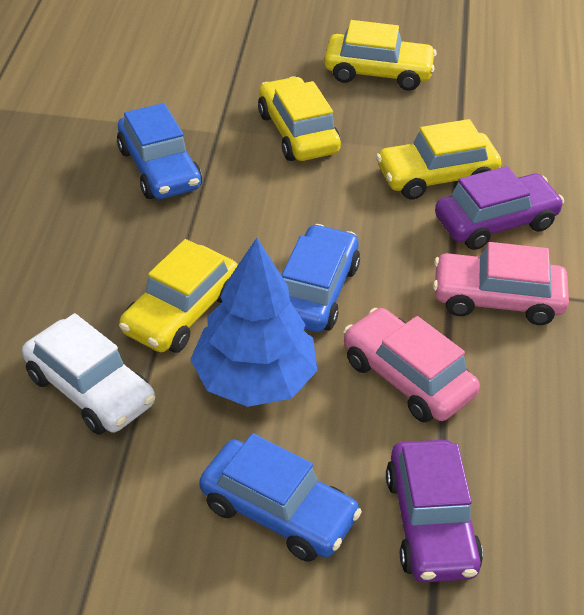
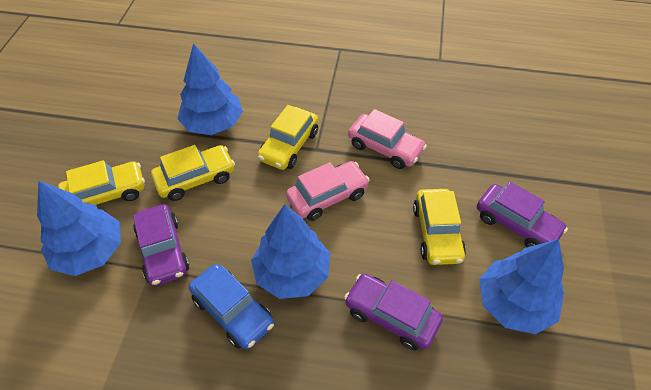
blue car: [117,103,202,199] [199,433,362,562] [282,224,360,332] = 3 -> [189,264,274,349] = 1
blue tree: [190,238,318,407] = 1 -> [37,180,121,276] [177,43,243,135] [251,204,330,299] [479,239,564,334] = 4
purple car: [386,440,483,582] [435,166,564,250] = 2 -> [133,204,189,286] [344,273,443,350] [477,182,568,247] = 3
white car: [22,313,155,435] = 1 -> none = 0

